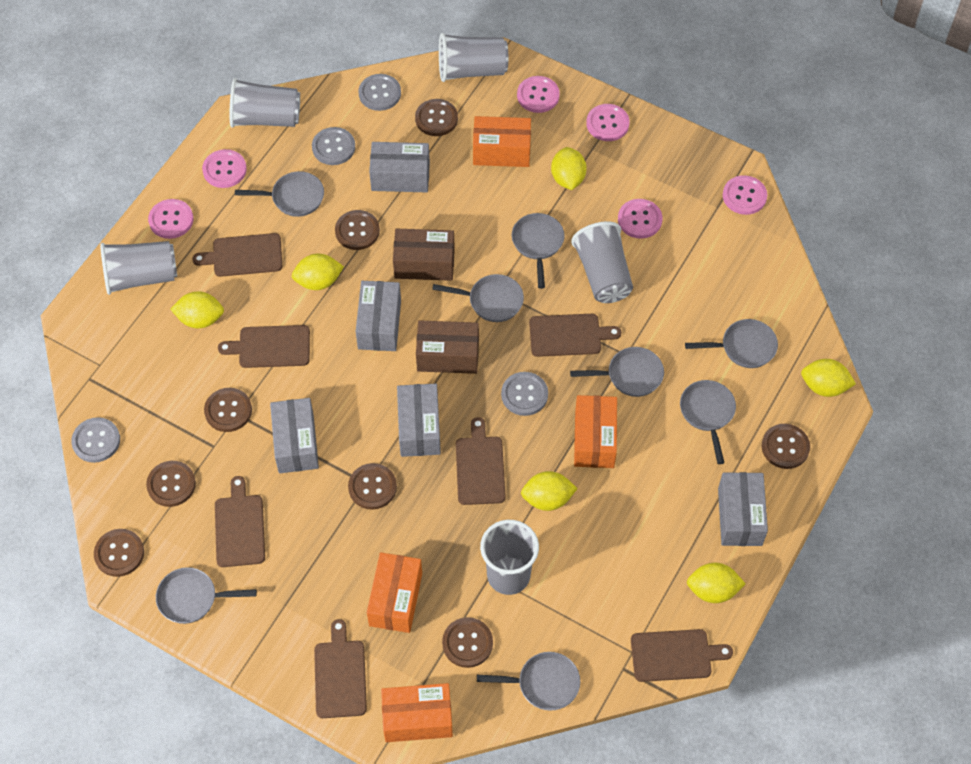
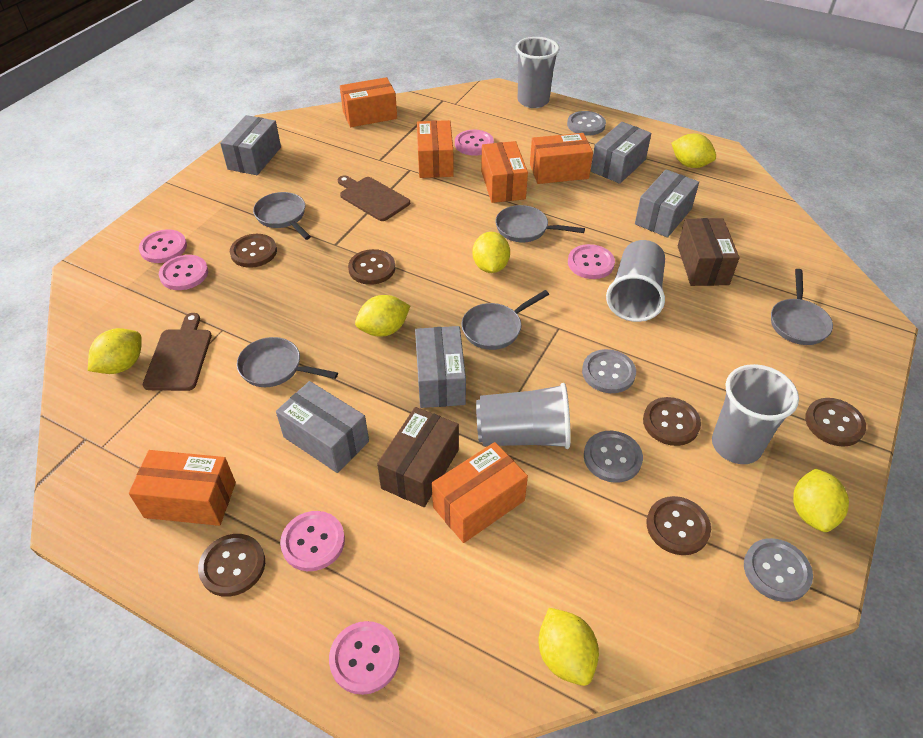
brown button: [94,529,144,577] [146,461,196,507] [204,388,252,432] [335,210,380,250] [348,463,397,510] [415,99,458,136] [442,617,493,668] [762,424,810,469] = 8 -> [198,534,265,597] [230,234,277,268] [348,249,395,285] [643,397,701,446] [647,496,711,555] [805,398,866,447] = 6
brown cutting board: [192,233,282,277] [215,476,265,567] [218,325,310,368] [314,619,367,718] [456,417,506,505] [529,314,621,357] [631,629,733,682] = 7 -> [143,313,212,391] [338,175,410,221] = 2
grey cup: [100,241,177,295] [229,78,300,128] [439,33,508,82] [480,520,539,595] [571,221,633,303] = 5 -> [476,383,571,449] [515,37,559,108] [606,240,665,322] [712,364,799,464] = 4
grey pan: [156,567,257,624] [235,171,324,217] [432,274,524,322] [477,652,580,711] [512,213,565,289] [570,347,664,397] [680,380,736,464] [685,319,778,368] = 8 -> [237,337,338,387] [253,192,311,240] [461,290,549,350] [495,205,585,242] [771,269,833,345] = 5
orange box: [367,552,422,633] [381,683,453,742] [473,116,531,167] [574,395,617,468] = 4 -> [129,450,236,526] [340,77,397,127] [417,120,454,178] [432,442,528,543] [481,141,528,203] [530,133,593,184] = 6

